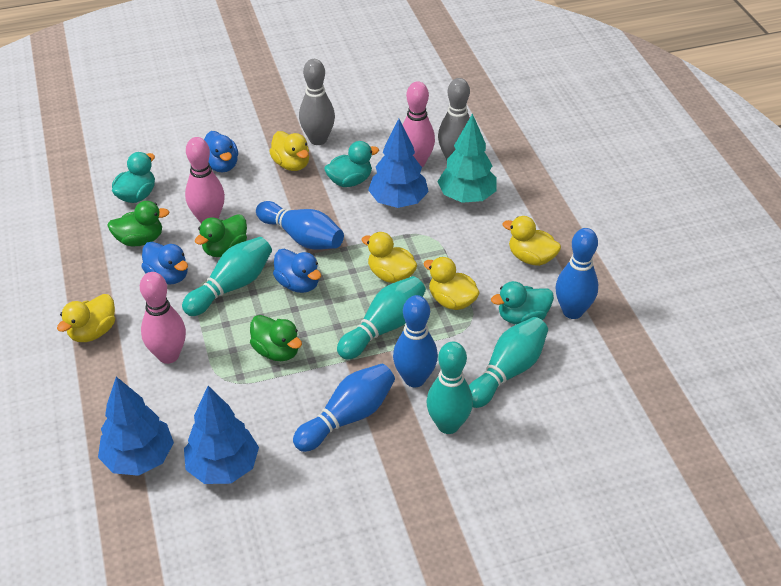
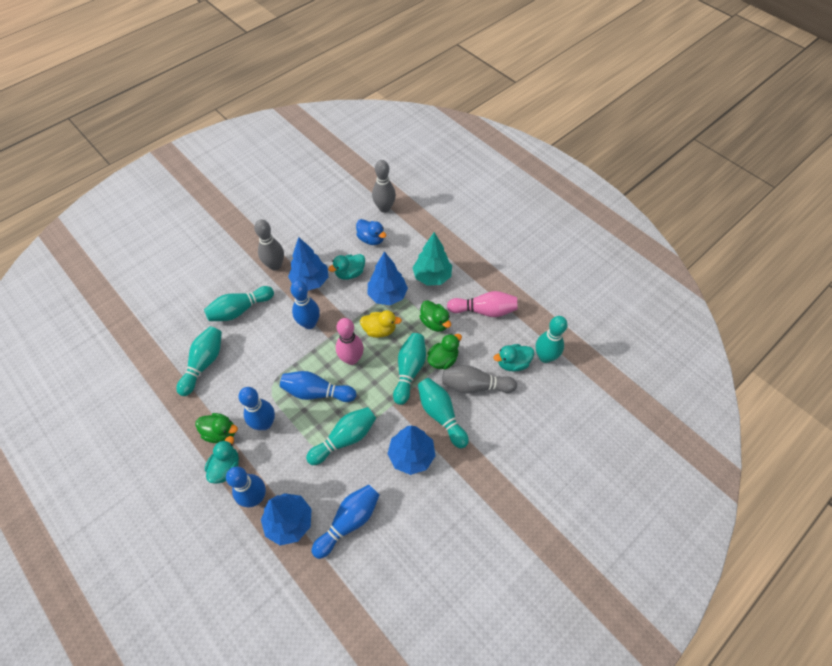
blue bowling pin: [256,201,344,250] [293,364,395,452] [393,295,438,387] [556,228,598,319] = 4 -> [226,467,266,507] [239,387,275,430] [280,371,356,402] [290,280,320,329] [311,484,380,559] = 5
blue duck: [141,242,188,285] [204,131,238,172] [273,249,321,293] = 3 -> [356,219,386,245] = 1
blue tree: [98,377,174,476] [184,386,259,484] [368,119,429,208] = 3 -> [261,493,312,546] [288,237,328,291] [367,252,408,305] [388,426,435,475] = 4
grey bowling pin: [299,59,335,145] [438,78,470,161] = 2 -> [254,219,284,271] [372,160,396,213] [442,365,517,394] = 3
pink bowling pin: [140,272,186,364] [185,137,225,223] [402,81,435,167] = 3 -> [336,318,364,365] [447,291,517,317] = 2
turquoise bowling pin: [182,237,272,316] [337,276,426,360] [426,342,473,434] [469,317,548,408] = 4 -> [176,326,222,396] [204,286,274,321] [306,407,376,465] [393,333,426,405] [418,378,469,448] [536,316,568,363] = 6
yellow duck: [57,294,115,342] [269,131,309,171] [361,232,418,283] [423,257,480,310] [502,216,561,266] = 5 -> [360,310,402,338] = 1

